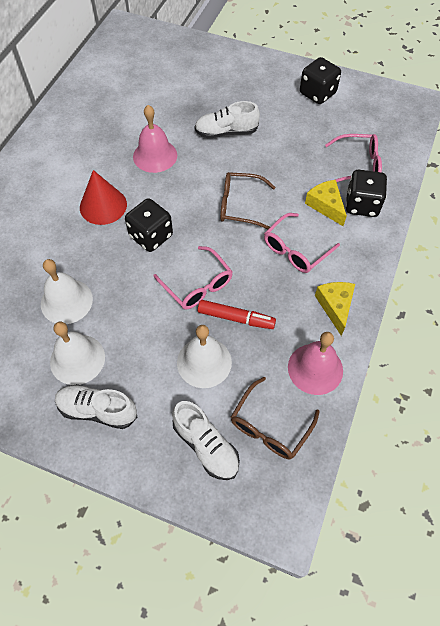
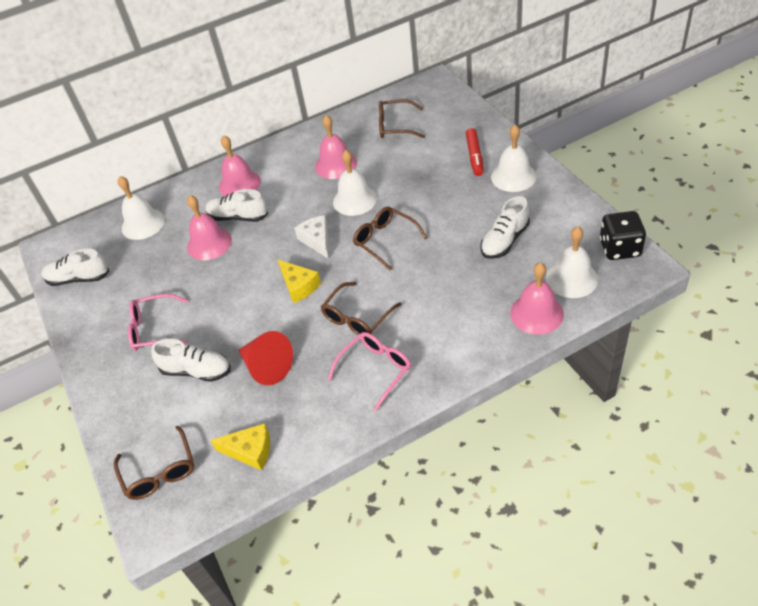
black dice: [125,198,173,252] [300,57,341,104] [345,170,387,217] = 3 -> [600,211,646,260] = 1
brown glasses: [220,172,276,229] [231,377,320,459] = 2 -> [114,426,194,500] [321,282,401,335] [353,207,428,271] [379,99,425,138] = 4
pink bell: [133,105,177,173] [288,332,343,395] = 2 -> [187,195,232,261] [219,135,261,196] [315,115,357,179] [510,262,564,335] = 4
pink glasses: [153,246,233,310] [264,213,340,273] [325,134,382,182] = 3 -> [128,294,188,351] [328,332,411,411] = 2
white bell: [41,259,93,324] [50,322,105,385] [177,325,232,388] = 3 -> [118,176,165,240] [333,150,377,216] [491,125,536,192] [546,227,598,298] = 4
white cheese: none = 0 -> [295,215,329,259] = 1
white shoe: [55,384,138,429] [172,401,240,480] [194,101,260,138] = 3 -> [41,248,109,286] [151,339,231,382] [205,189,268,222] [480,196,530,259] = 4

